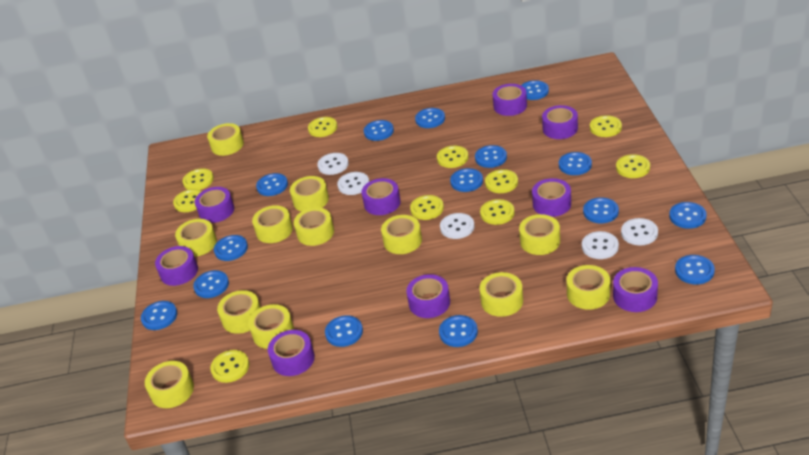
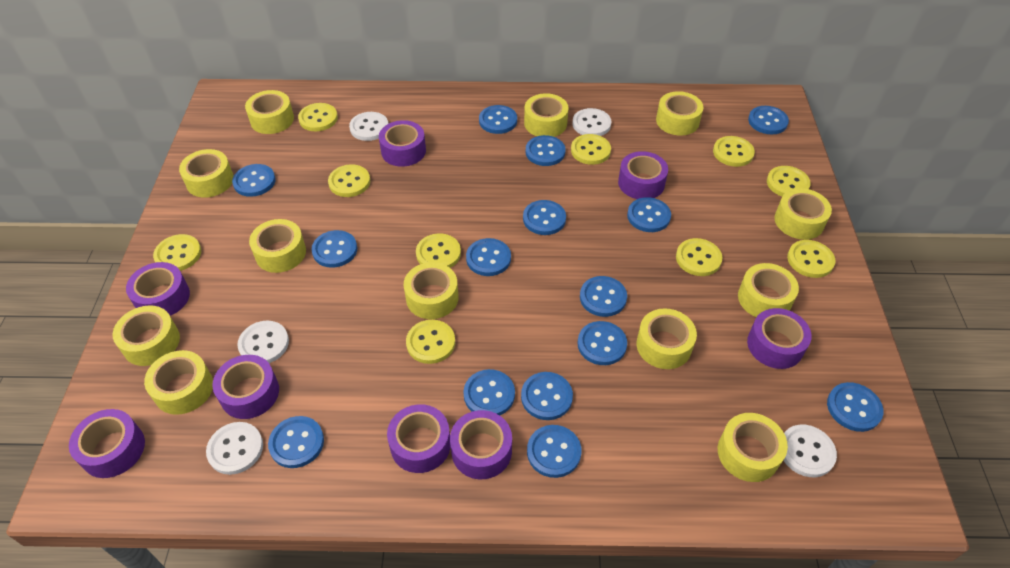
purple tape: [155,246,198,286] [195,187,234,223] [268,330,315,376] [361,178,401,215] [406,274,450,318] [492,84,527,116] [532,178,571,217] [542,105,578,139] [613,267,658,312] = 9 -> [69,409,145,478] [126,262,190,316] [212,355,279,419] [379,120,426,167] [387,404,451,473] [450,410,512,479] [618,151,668,199] [747,308,812,369] = 8

